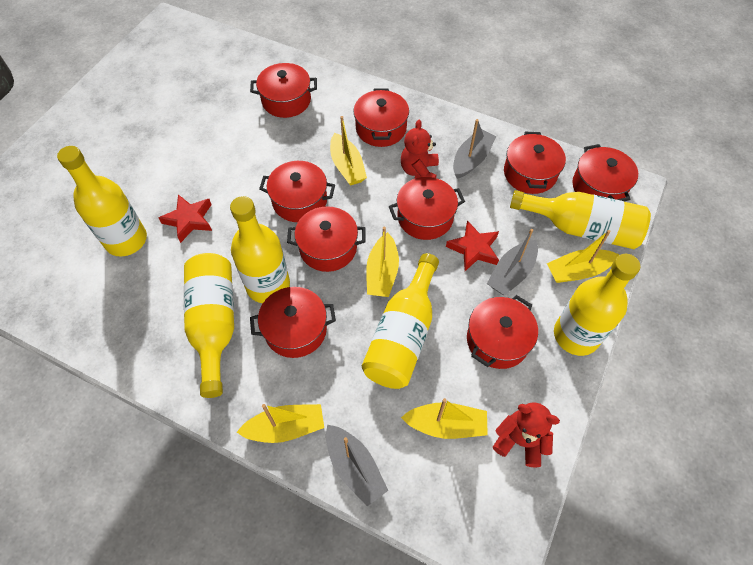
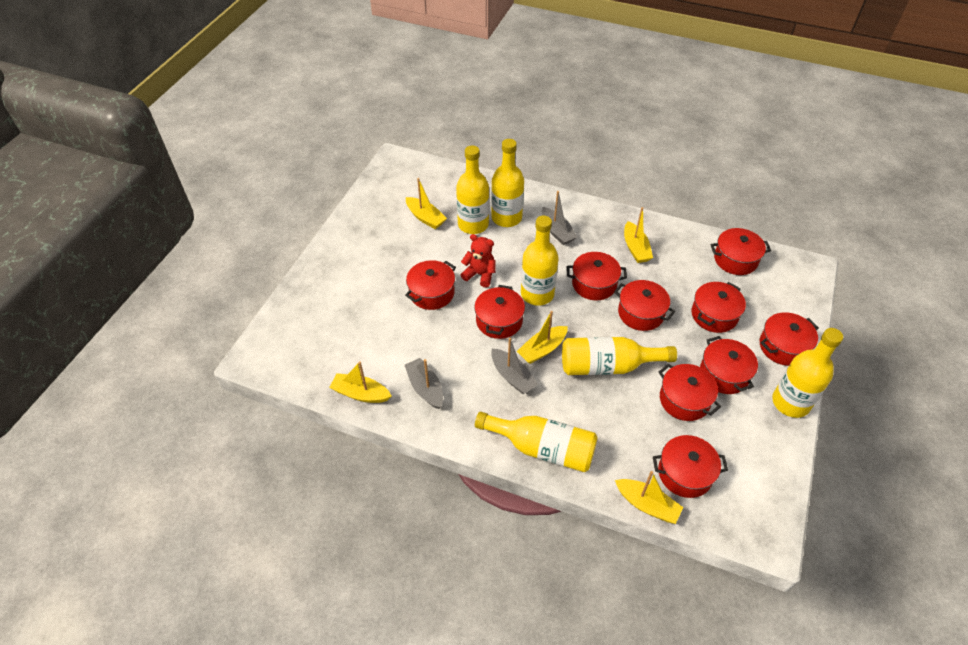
red pot: [250,63,317,118] [250,287,336,358] [259,161,335,222] [287,206,366,272] [353,88,409,147] [389,177,465,240] [467,295,538,369] [504,132,566,194] [572,144,638,201] = 9 -> [405,260,456,310] [474,285,525,339] [566,252,627,301] [614,280,675,331] [653,435,728,498] [659,364,721,421] [691,282,746,333] [700,336,758,394] [710,228,771,275] [760,312,819,366] = 10
red star: [159,195,212,243] [446,220,499,271] = 2 -> none = 0
red teddy bear: [401,120,439,179] [493,402,560,467] = 2 -> [461,234,495,288] = 1

